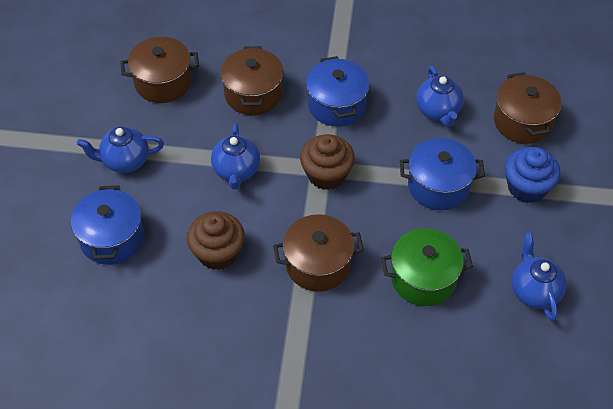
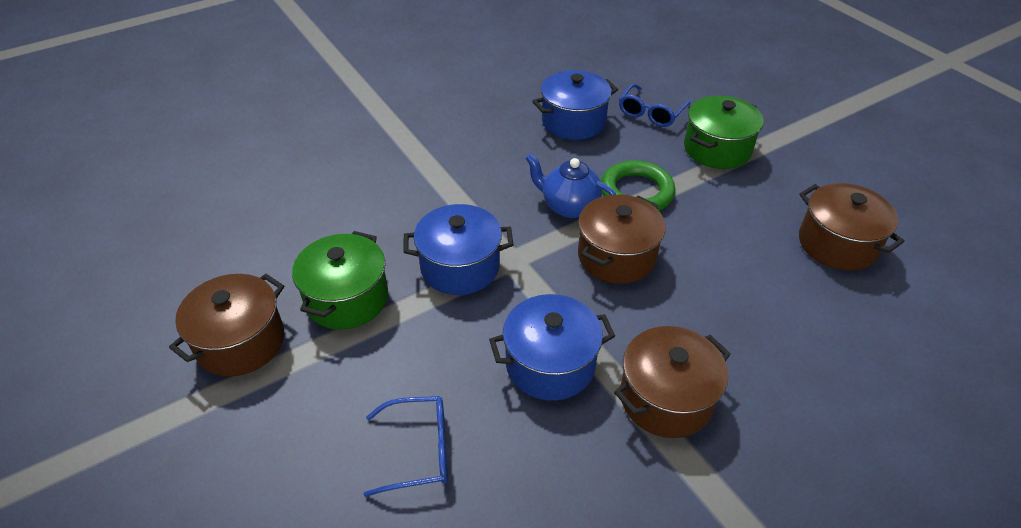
blue cupcake: [505,147,560,203] = 1 -> none = 0
blue glasses: none = 0 -> [364,396,447,497] [619,84,690,127] = 2
blue teapot: [77,127,164,173] [211,123,260,190] [416,66,464,127] [512,233,567,321] = 4 -> [525,153,616,218] = 1
brown cupcake: [187,211,245,270] [300,134,355,190] = 2 -> none = 0
green pot: [381,228,473,306] = 1 -> [292,231,388,330] [684,95,763,169] = 2
green ring: none = 0 -> [601,160,675,211] = 1

